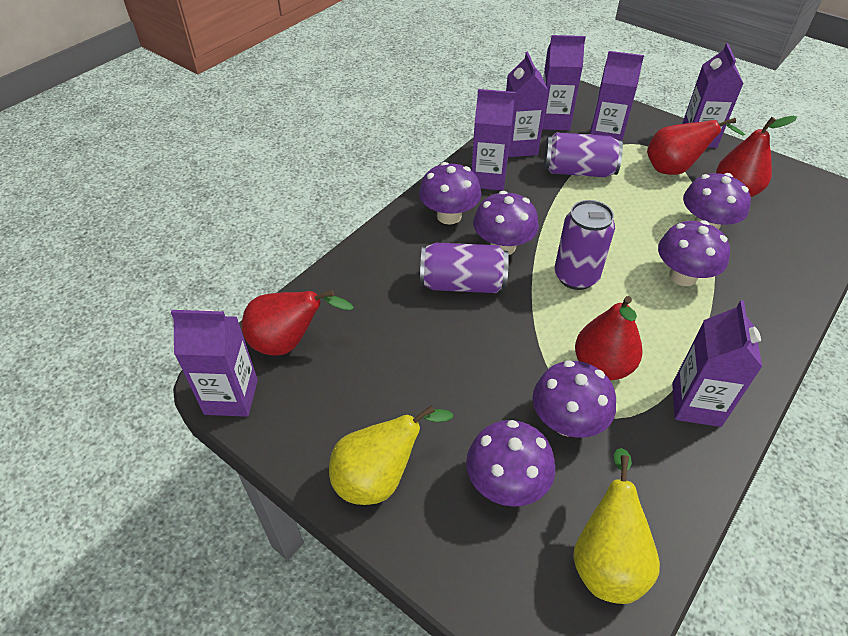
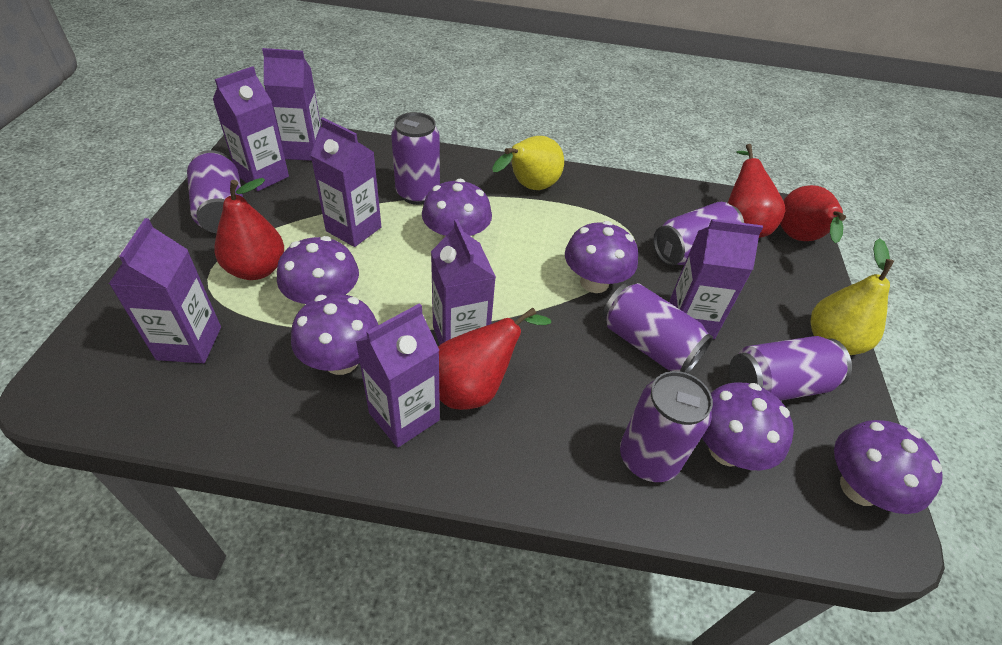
purple can: [420,243,509,293] [544,132,623,177] [555,200,615,290] = 3 -> [187,150,243,233] [391,112,440,205] [603,283,713,373] [620,371,713,482] [653,202,744,265] [729,336,852,401] = 6

